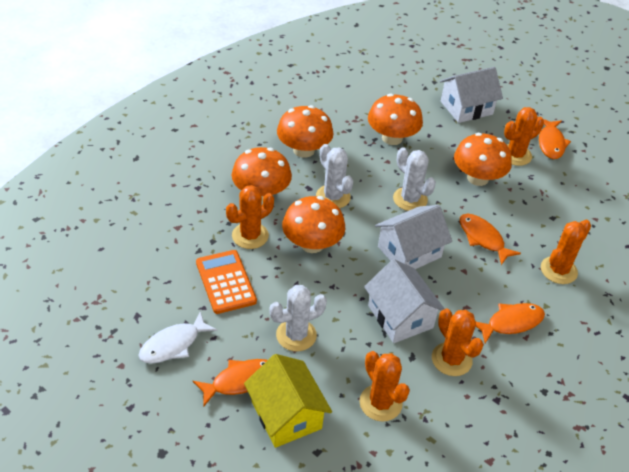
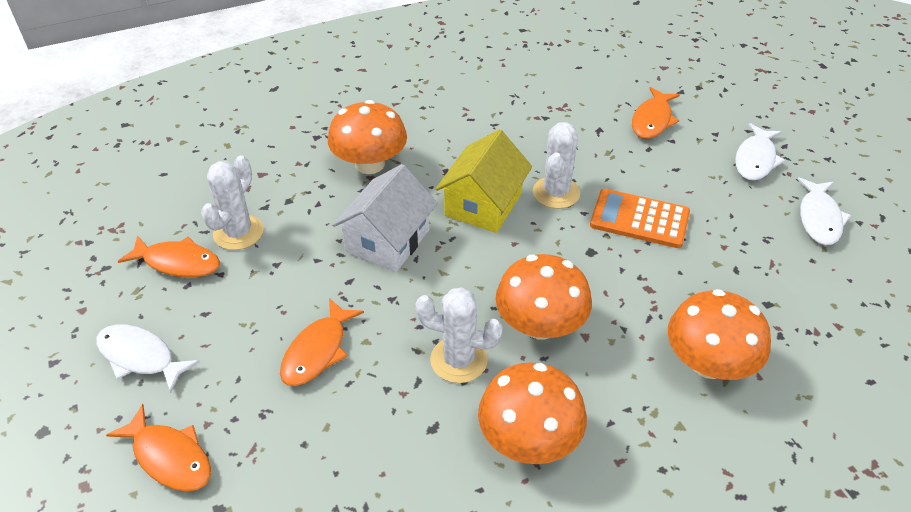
orange cactus: [226,185,274,249] [360,351,410,422] [432,309,484,376] [504,107,544,166] [541,220,591,284] = 5 -> none = 0
orange mushroom: [232,147,292,202] [277,105,334,158] [282,196,345,253] [368,94,423,145] [454,133,512,186] = 5 -> [328,100,407,174] [478,362,587,464] [495,254,592,340] [668,289,771,380] = 4
white fish: [138,311,217,364] = 1 -> [96,324,200,393] [735,123,785,181] [797,177,851,245] = 3
white house: [364,259,445,343] [375,205,452,269] [440,67,503,123] = 3 -> [332,164,438,272] = 1

